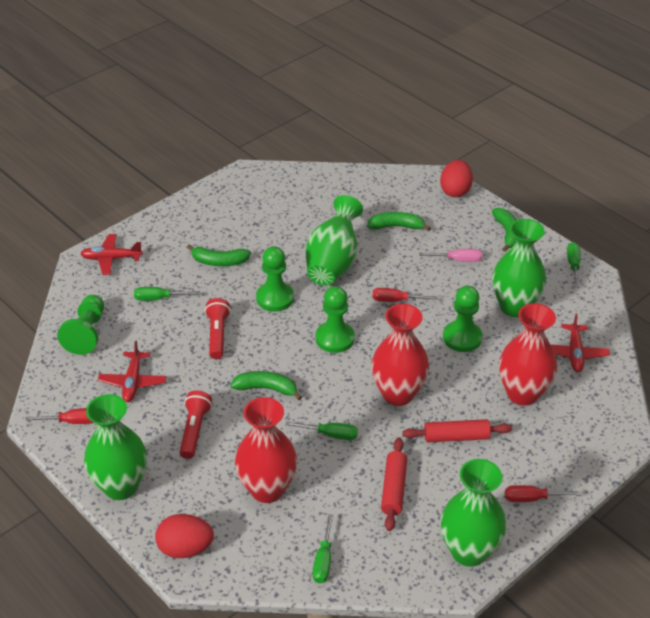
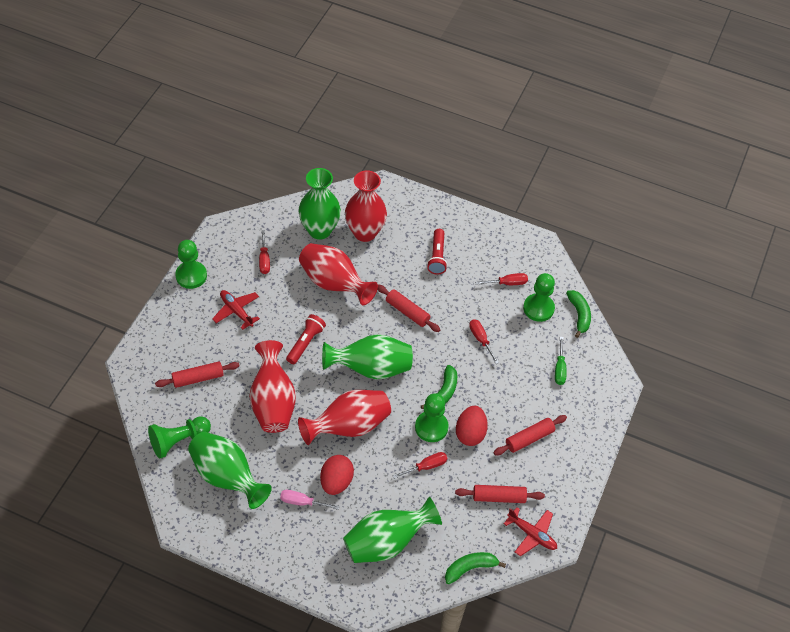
green banana: [187,244,251,266] [231,371,302,400] [367,212,431,231] [492,208,517,252] = 4 -> [421,365,457,409] [445,552,506,584] [566,290,591,338] = 3
green screwdriver: [134,287,200,301] [285,422,358,440] [313,514,333,584] [567,242,581,287] = 4 -> [555,337,567,385] = 1
red plane: [80,234,143,275] [98,341,166,402] [551,313,610,372] = 3 -> [212,290,260,330] [504,507,557,556] = 2
red rolling pin: [381,437,407,531] [402,419,512,442] = 2 -> [155,361,240,388] [377,284,441,332] [455,485,545,503] [493,415,567,455] = 4
red screwdriver: [26,408,93,424] [373,288,438,302] [505,485,582,502] = 3 -> [259,230,270,274] [392,452,448,479] [469,319,499,364] [475,273,528,285] = 4
red vase: [235,397,297,503] [372,304,429,406] [499,303,557,406] = 3 -> [249,340,296,433] [298,390,391,445] [299,243,378,305] [345,170,387,242] = 4

